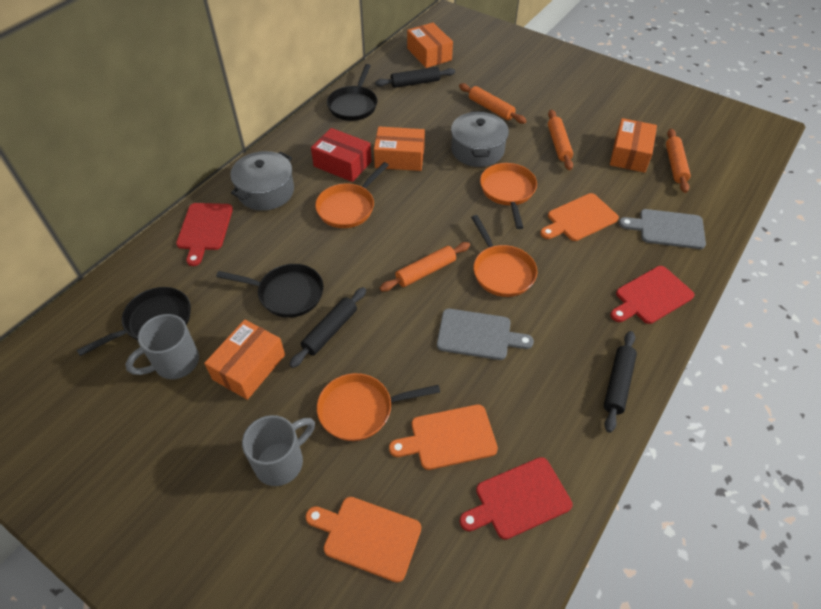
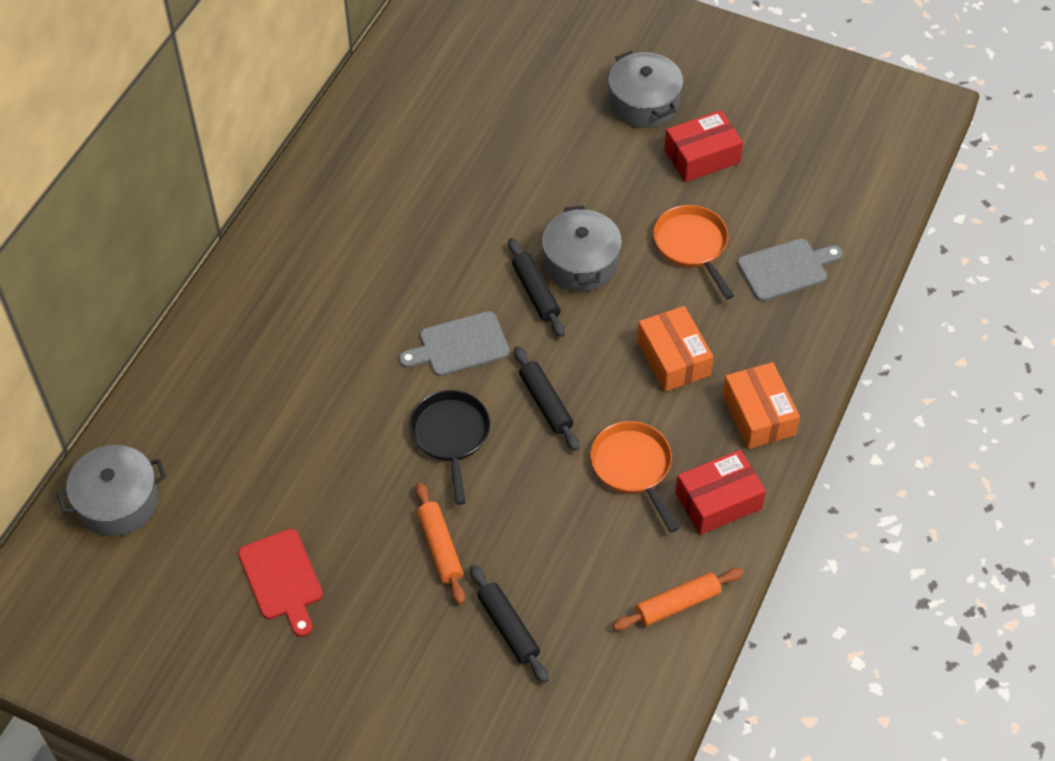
black pan: [77,287,191,356] [216,264,323,318] [327,64,377,121] = 3 -> [410,390,490,505] = 1
grey mug: [125,314,199,379] [242,415,315,486] = 2 -> none = 0
grey pot: [230,151,294,211] [451,111,509,167] = 2 -> [57,445,166,536] [542,206,622,291] [608,51,683,128] = 3
orange box: [204,319,285,400] [374,127,425,171] [407,23,453,68] [610,118,657,173] = 4 -> [637,306,713,392] [722,362,800,449] = 2
orange cutting board: [306,497,421,583] [389,404,498,470] [540,193,619,241] = 3 -> none = 0
orange pan: [315,162,389,228] [317,373,440,441] [471,215,538,297] [480,163,537,229] = 4 -> [590,421,679,533] [653,205,734,299] = 2
orange rolling pin: [380,242,470,291] [459,83,527,124] [548,110,573,170] [666,129,691,193] = 4 -> [416,482,465,605] [613,568,743,630] = 2
red box: [311,128,372,182] = 1 -> [664,110,743,182] [675,450,766,535] = 2
red cutting board: [176,203,233,266] [459,457,572,540] [610,266,695,324] = 3 -> [238,529,323,637] = 1

